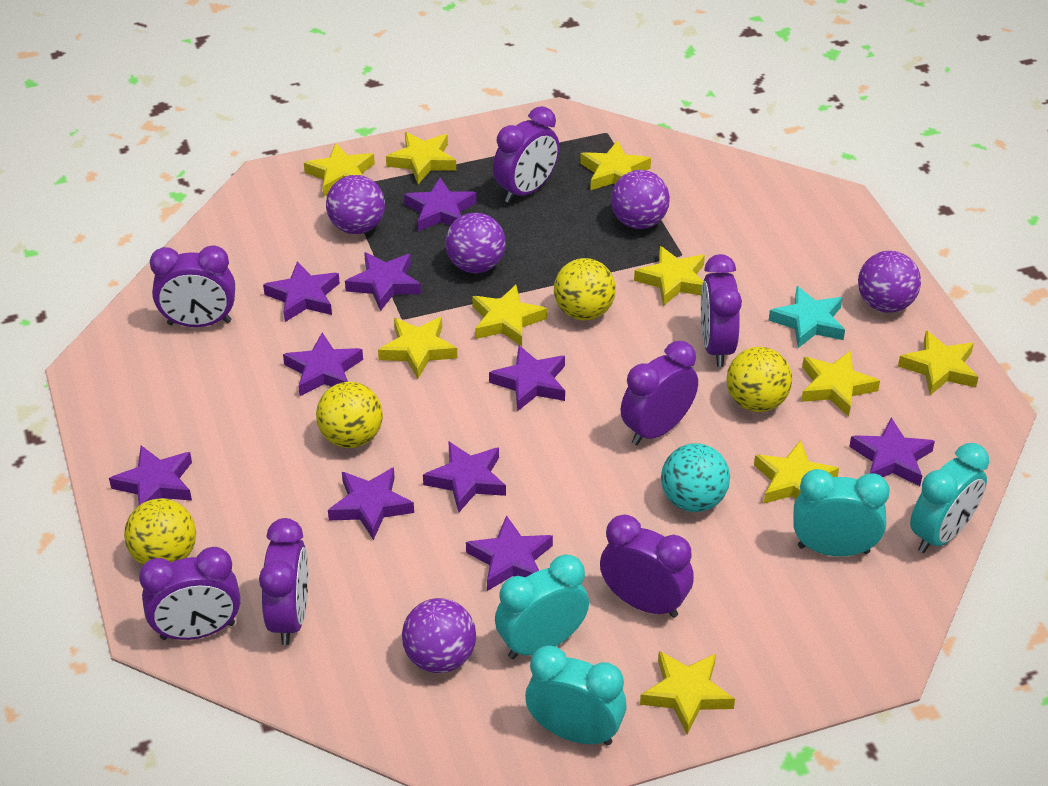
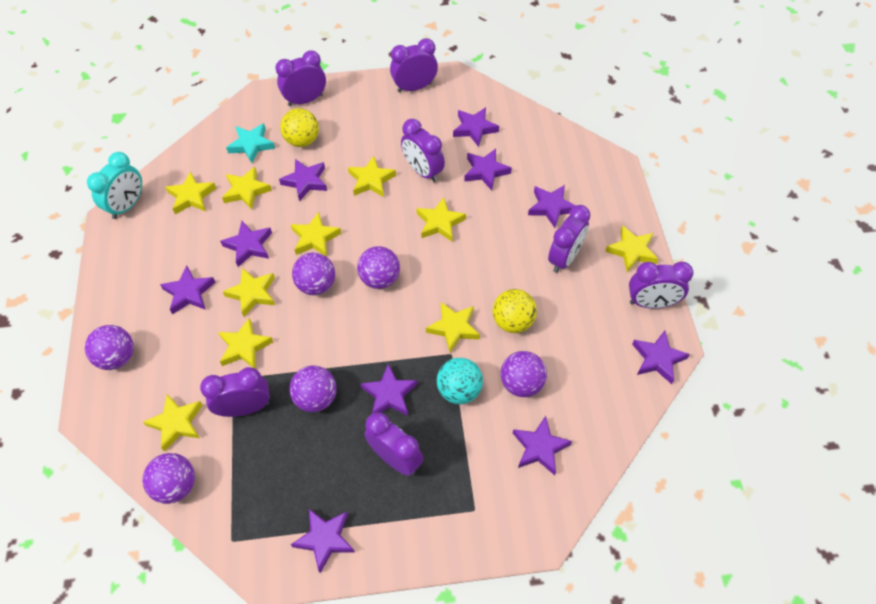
purple ball: [326,175,385,234] [402,598,476,673] [445,213,506,273] [611,170,670,229] [858,251,921,313] = 5 -> [85,325,134,370] [142,453,195,504] [289,366,337,412] [292,253,335,295] [357,246,400,289] [501,351,547,397] = 6
turquoise clock: [495,554,589,659] [525,645,627,746] [794,469,890,556] [910,443,989,553] = 4 -> [87,152,142,219] = 1
yellow ball: [124,499,196,565] [316,382,383,448] [554,258,616,320] [726,347,792,412] = 4 -> [280,108,319,147] [492,289,537,333] = 2

